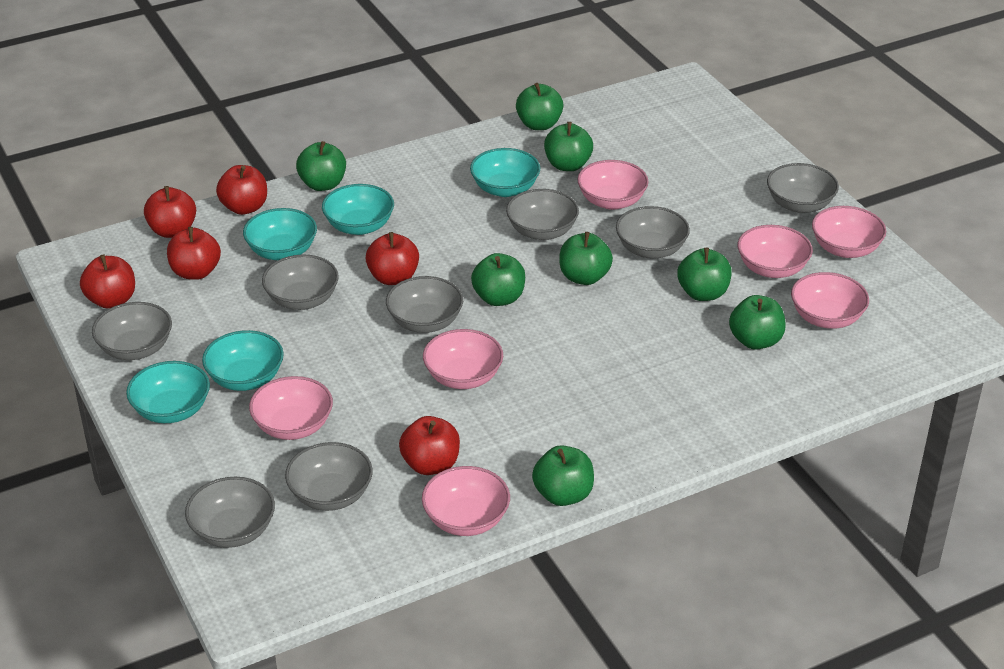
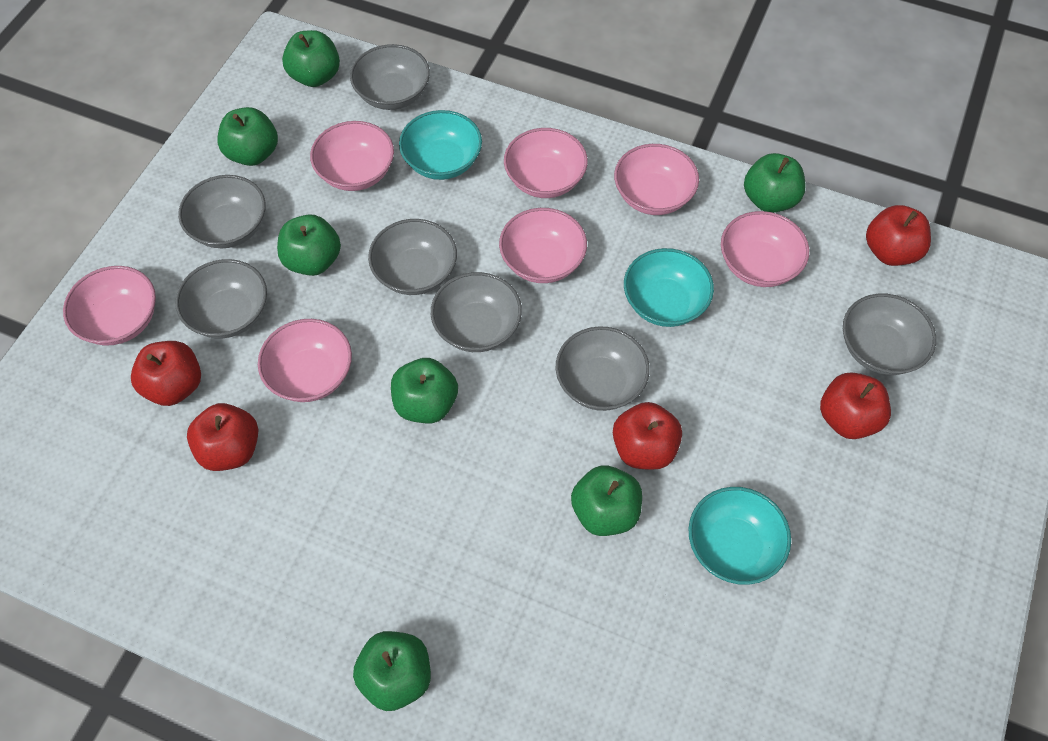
green apple: [296,141,346,191] [471,253,525,306] [516,83,563,130] [532,445,594,506] [544,122,593,171] [559,232,613,285] [677,248,732,301] [729,295,786,350] = 8 -> [217,107,278,166] [277,214,341,276] [282,30,340,87] [353,631,431,711] [391,358,458,423] [571,466,642,536] [744,153,806,213] = 7
grey bowl: [92,302,172,360] [185,477,275,548] [262,255,339,310] [285,442,373,511] [386,276,463,333] [506,189,579,240] [616,206,690,259] [767,163,839,213] = 8 -> [175,259,267,338] [178,175,266,248] [350,44,430,110] [368,219,457,295] [431,272,522,352] [556,326,650,411] [843,294,936,375] = 7
red apple: [80,254,135,309] [144,186,196,238] [167,227,221,280] [216,165,267,215] [365,232,419,285] [399,416,460,475] = 6 -> [131,341,201,406] [187,403,258,471] [613,402,682,470] [820,372,891,439] [866,205,931,266] = 5
turquoise bowl: [126,361,210,423] [202,330,284,391] [243,208,317,260] [322,184,394,235] [470,148,540,197] = 5 -> [399,110,482,180] [624,248,714,327] [688,487,791,585] = 3

